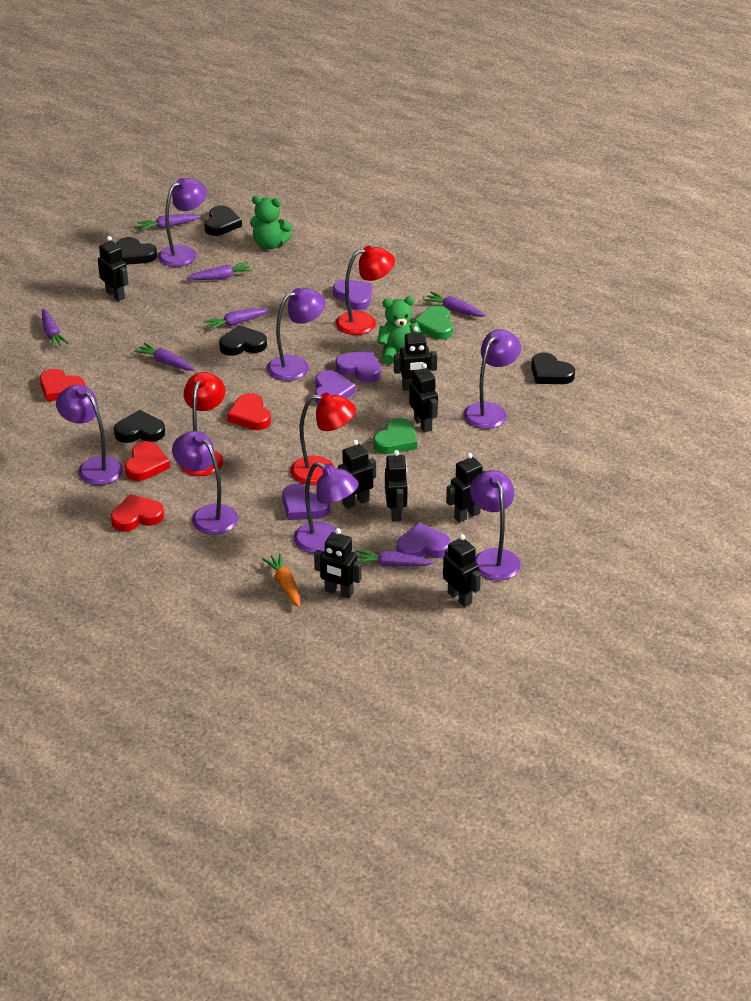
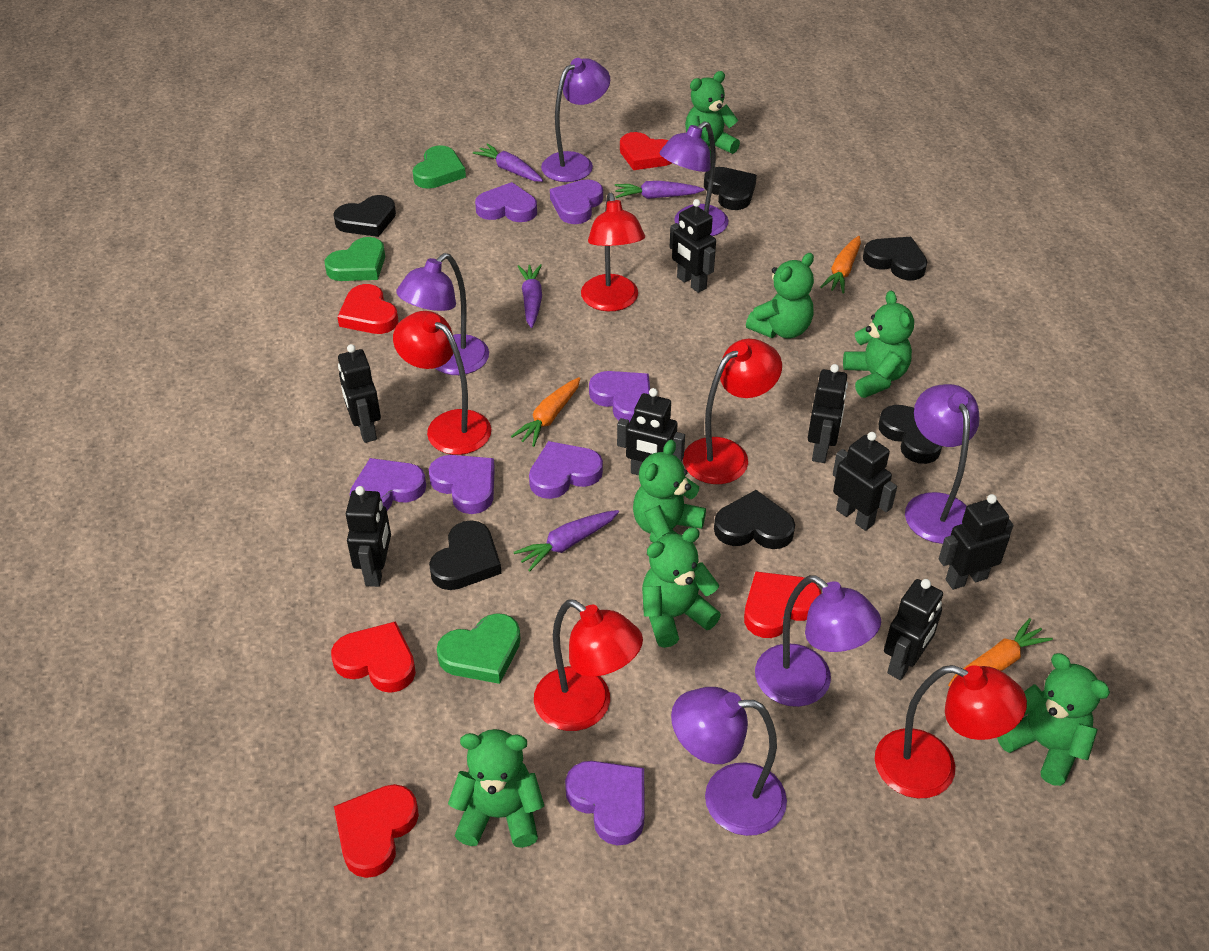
black heart: [114,410,165,443] [116,237,157,265] [204,206,242,236] [219,325,267,356] [531,352,575,384] = 5 -> [333,195,396,237] [429,520,501,590] [704,167,757,210] [714,490,795,549] [863,237,927,280] [879,405,942,464] = 6
green heart: [374,418,417,454] [413,305,453,340] = 2 -> [325,237,385,281] [413,145,466,189] [437,613,521,684] = 3
green teddy bear: [250,196,292,250] [377,296,421,365] = 2 -> [448,729,544,848] [633,440,706,543] [642,527,721,648] [685,71,740,160] [746,253,814,338] [843,291,914,398] [997,653,1110,786] = 7
orange carrot: [262,553,300,607] = 1 -> [511,377,581,447] [820,236,861,294] [948,618,1053,687] = 3
purple carrot: [42,309,69,348] [134,343,195,371] [137,214,201,231] [186,262,252,280] [204,308,270,331] [355,550,434,566] [423,292,486,317] = 7 -> [473,143,543,182] [514,510,619,571] [517,264,542,328] [615,181,704,199] = 4
purple heart: [282,484,330,520] [315,370,356,404] [333,280,372,310] [336,351,381,383] [397,523,451,558] = 5 -> [350,458,426,510] [429,455,495,514] [475,182,537,222] [529,441,603,499] [550,179,603,224] [565,761,645,846] [589,371,650,423] = 7
purple lamp: [56,385,123,485] [158,178,207,267] [172,431,238,535] [267,288,325,381] [294,462,359,553] [464,329,521,429] [470,470,521,581] = 7 -> [396,253,489,375] [541,58,610,182] [659,121,729,236] [671,687,787,836] [755,575,881,707] [905,384,980,544] = 6
red heart: [40,369,85,402] [111,494,164,532] [125,441,170,481] [227,393,271,430] = 4 -> [331,621,416,693] [334,784,419,878] [337,284,399,334] [620,132,672,170] [744,571,821,638] = 5
red lamp: [179,372,225,476] [290,392,356,485] [336,246,395,335] = 3 -> [393,311,491,455] [534,600,643,731] [581,193,645,311] [683,339,782,484] [875,665,1027,798] = 5

